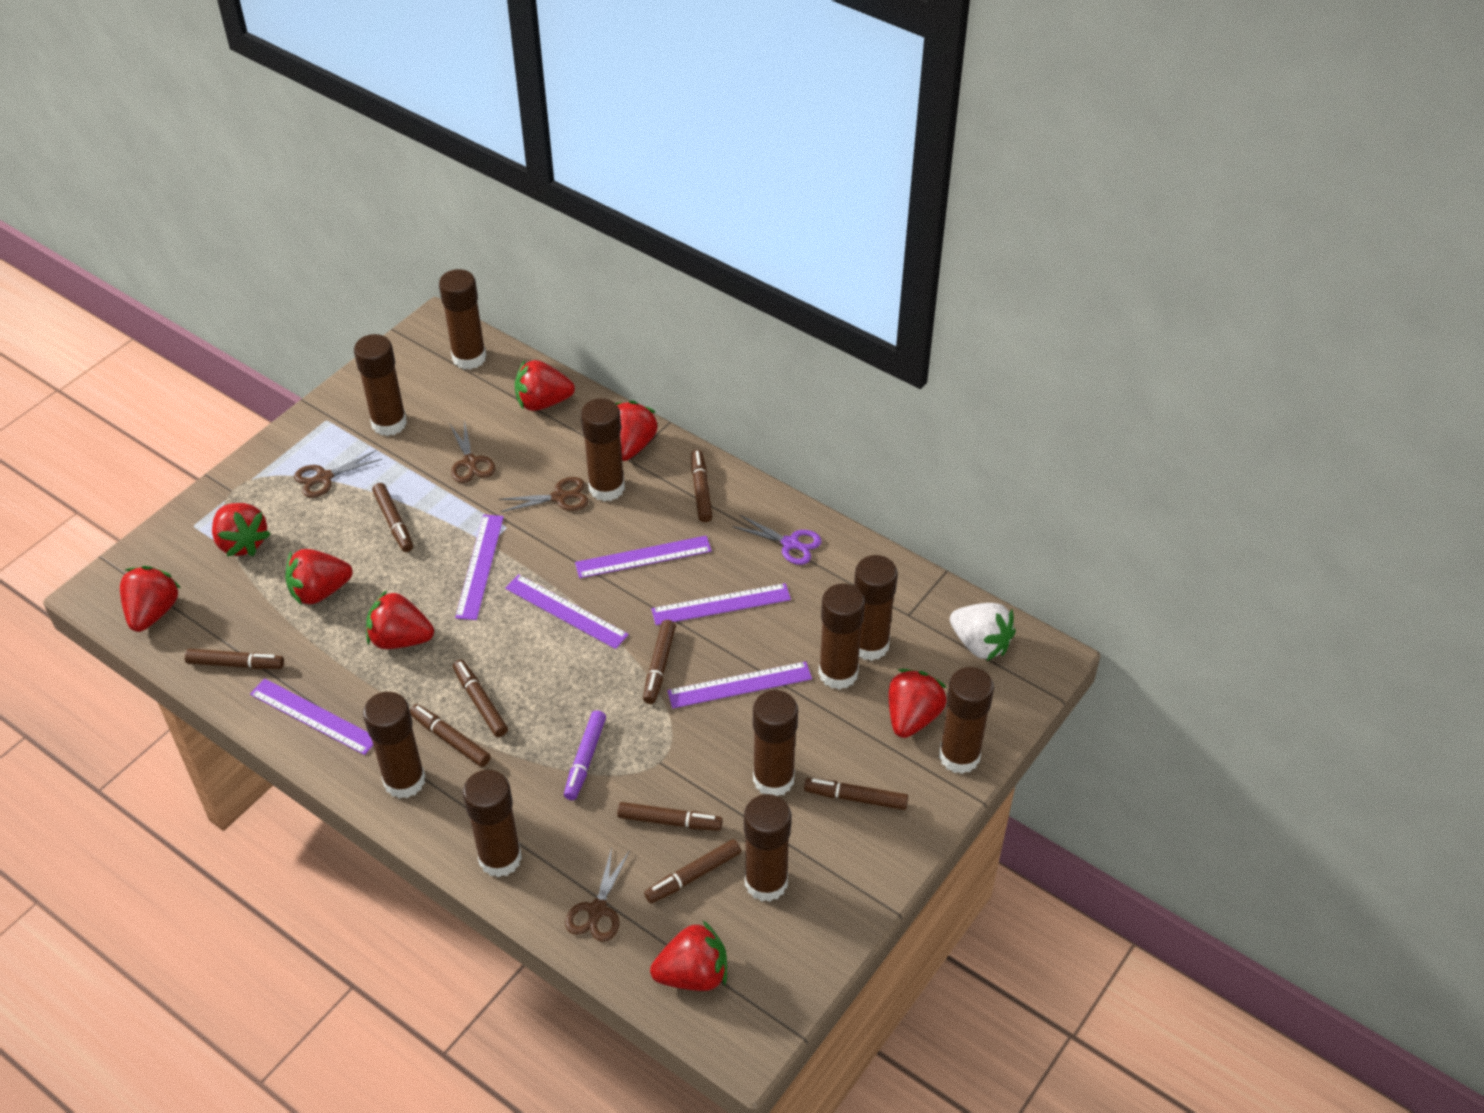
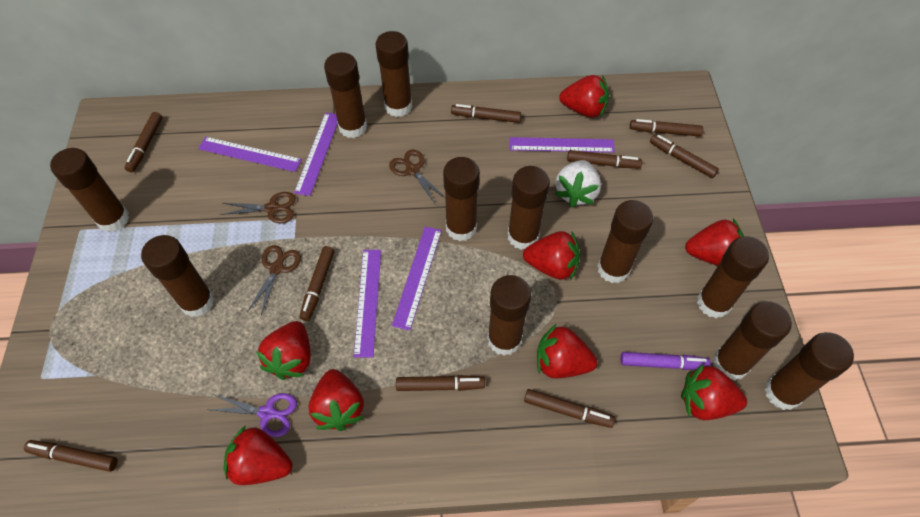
brown glue stick: [354,334,407,436] [363,692,426,799] [439,269,486,370] [463,770,522,878] [581,398,625,501] [744,794,792,902] [753,690,798,796] [818,583,865,690] [854,555,898,661] [939,667,994,774] = 10 -> [50,148,129,232] [141,235,215,317] [324,52,367,138] [376,31,412,117] [443,157,480,241] [487,275,531,356] [508,166,550,250] [597,200,653,283] [697,236,769,318] [713,301,792,381] [764,332,854,410] = 11
brown scissors: [294,450,382,498] [449,420,495,483] [499,477,589,512] [565,848,630,942] = 4 -> [220,192,296,224] [247,245,301,315] [389,150,445,205] = 3
purple ruler: [250,678,373,755] [455,514,504,620] [505,574,629,649] [575,536,712,578] [651,583,791,625] [667,661,812,709] = 6 -> [198,137,302,172] [294,112,337,196] [354,250,381,358] [392,227,442,330] [509,137,615,153] = 5

